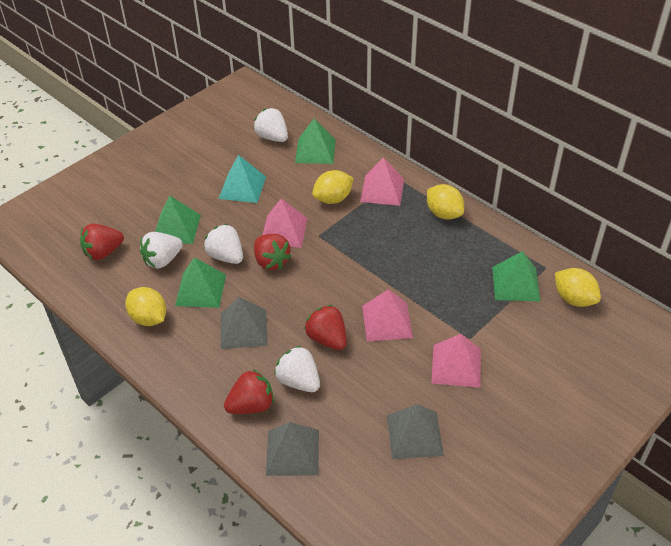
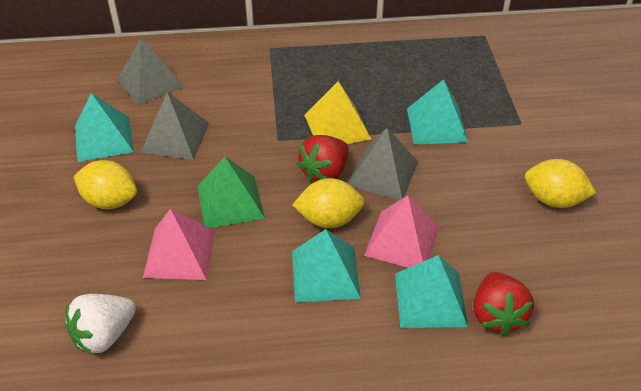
green pyramid: [155,195,201,244] [175,257,226,308] [295,119,336,164] [492,251,541,302] = 4 -> [197,157,265,228] = 1
pink pyramid: [262,198,308,248] [360,157,404,206] [362,289,413,341] [431,334,481,388] = 4 -> [143,208,215,280] [364,195,440,268] = 2
red strawberry: [80,224,124,260] [224,369,274,414] [254,234,292,270] [304,305,347,350] = 4 -> [297,135,349,183] [473,272,534,336] = 2
turquoise pyramid: [219,155,266,203] = 1 -> [75,93,134,162] [292,229,361,302] [395,255,468,328] [407,79,468,144] = 4
white strawberry: [140,232,183,269] [204,224,243,264] [253,108,288,142] [274,345,320,392] = 4 -> [65,294,136,355] = 1
yellow lemon: [126,287,166,326] [312,170,354,204] [427,184,464,220] [555,268,601,307] = 4 -> [74,160,137,209] [292,178,365,228] [525,159,596,208] = 3
yellow pyramid: none = 0 -> [304,81,371,144] = 1

